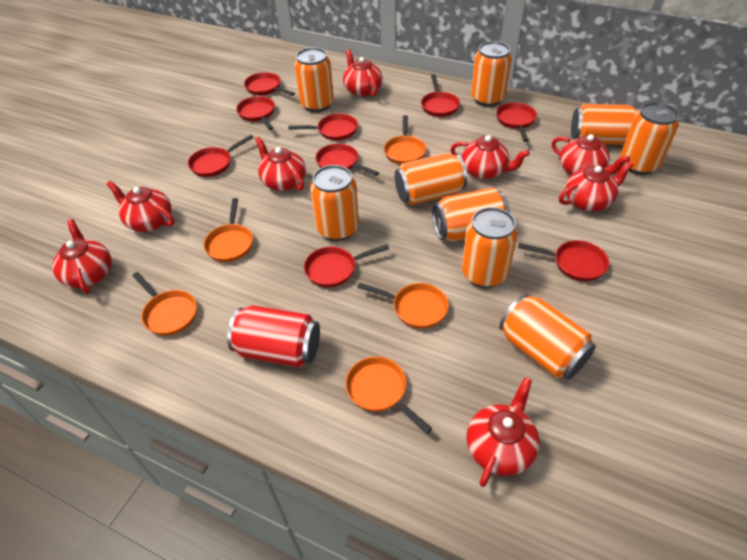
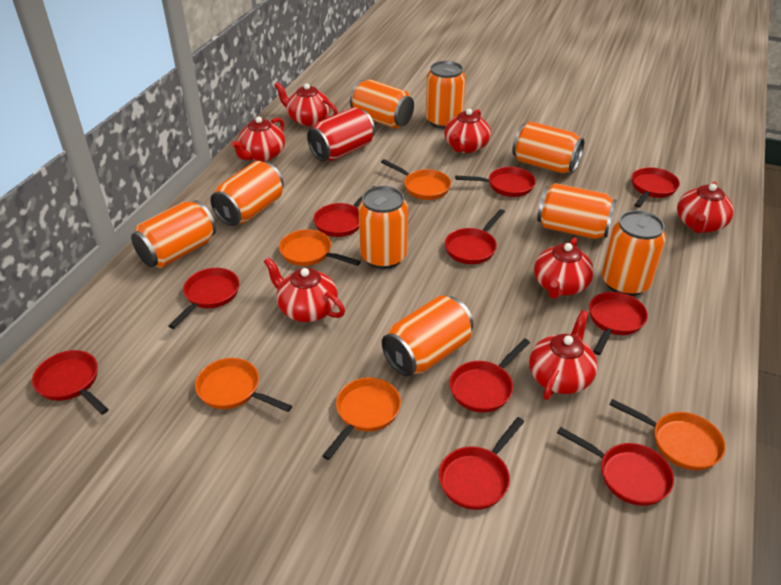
red pan: [188,135,254,177] [236,96,275,130] [244,72,295,96] [288,113,358,141] [304,244,389,288] [316,143,379,176] [421,74,460,117] [496,102,537,142] [518,240,609,281] = 9 -> [32,350,109,415] [169,268,239,329] [313,186,376,237] [439,417,524,510] [445,209,505,264] [449,338,530,413] [455,167,536,197] [557,427,674,506] [589,292,648,355] [632,167,680,208] = 10
red teapot: [52,219,112,294] [106,181,175,232] [255,137,306,191] [343,49,383,97] [450,135,530,179] [467,378,540,487] [552,134,630,175] [559,161,634,211] = 8 -> [231,117,285,162] [264,257,345,322] [274,82,338,126] [444,109,491,153] [529,310,598,400] [534,237,594,299] [677,182,734,233] = 7

